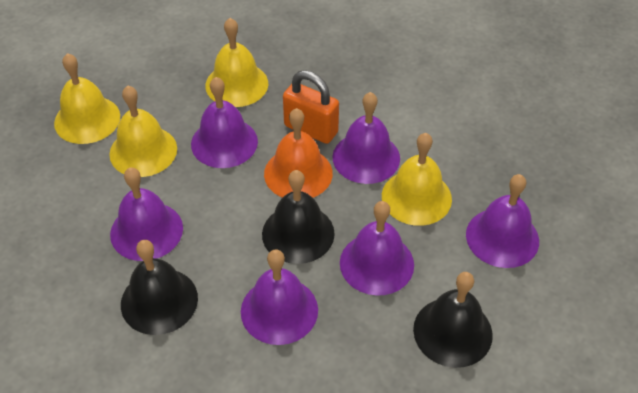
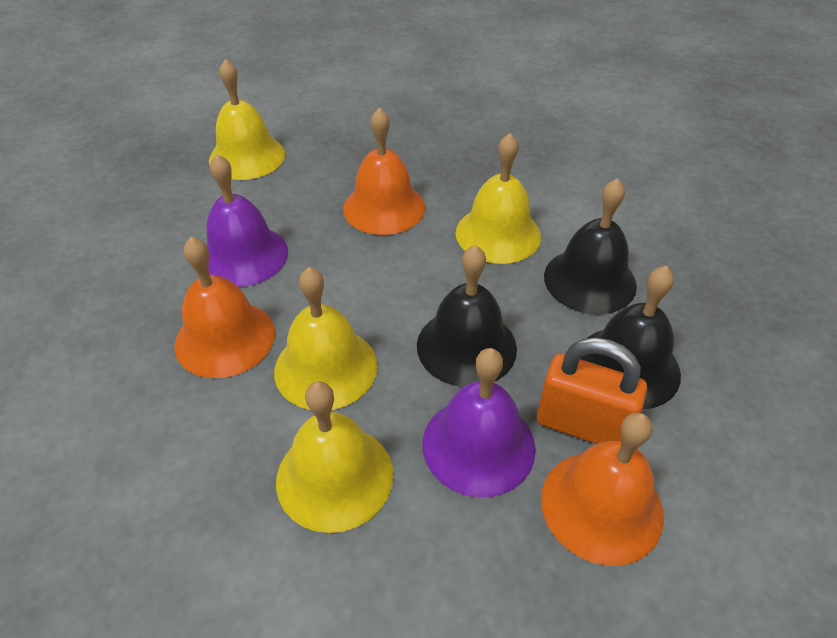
orange bell: [264,108,333,198] = 1 -> [174,237,275,378] [343,107,425,235] [541,412,664,566] = 3
purple bell: [110,167,183,261] [191,77,258,168] [241,250,318,345] [332,92,400,184] [340,201,414,296] [466,174,539,268] = 6 -> [206,154,288,287] [422,348,536,497] = 2

